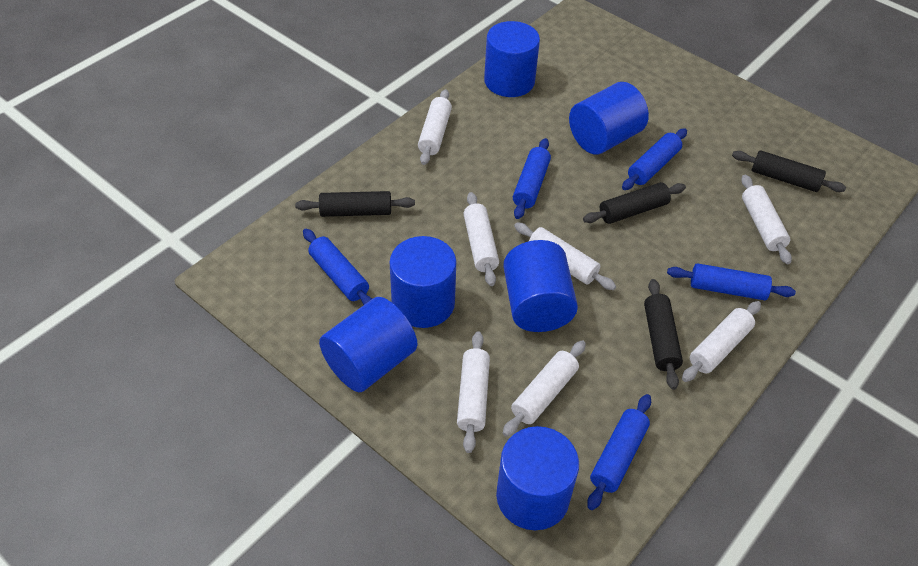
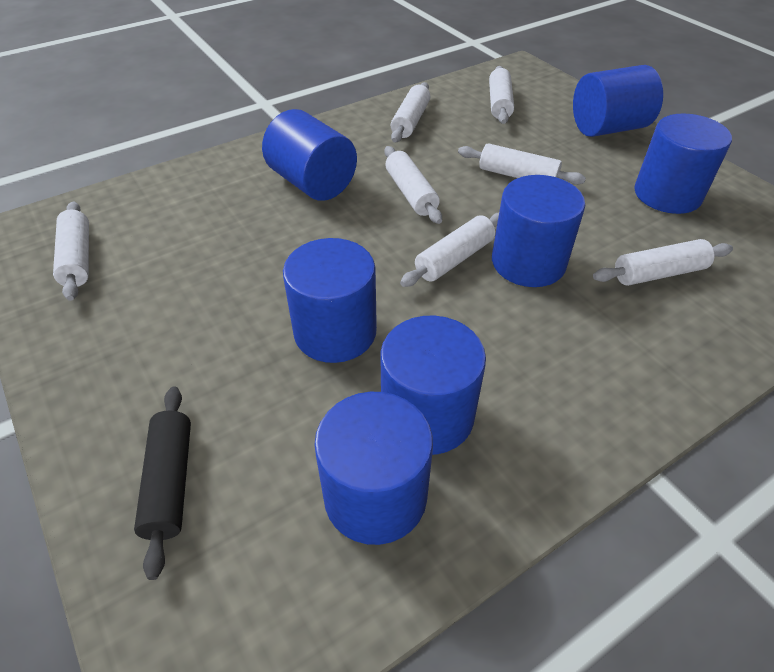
black rolling pin: [295,191,415,217] [583,182,686,224] [644,279,683,390] [732,150,846,192] = 4 -> [134,387,191,580] = 1
blue cylinder: [319,297,417,392] [390,236,456,328] [484,21,540,97] [496,426,579,530] [503,240,578,332] [569,82,649,155] = 6 -> [262,109,357,201] [283,238,377,363] [314,392,433,545] [380,316,486,455] [492,175,585,287] [573,65,663,137] [634,113,732,214] = 7
blue rolling pin: [303,229,372,305] [513,138,551,219] [587,394,651,510] [622,128,687,190] [667,263,796,300] = 5 -> none = 0

